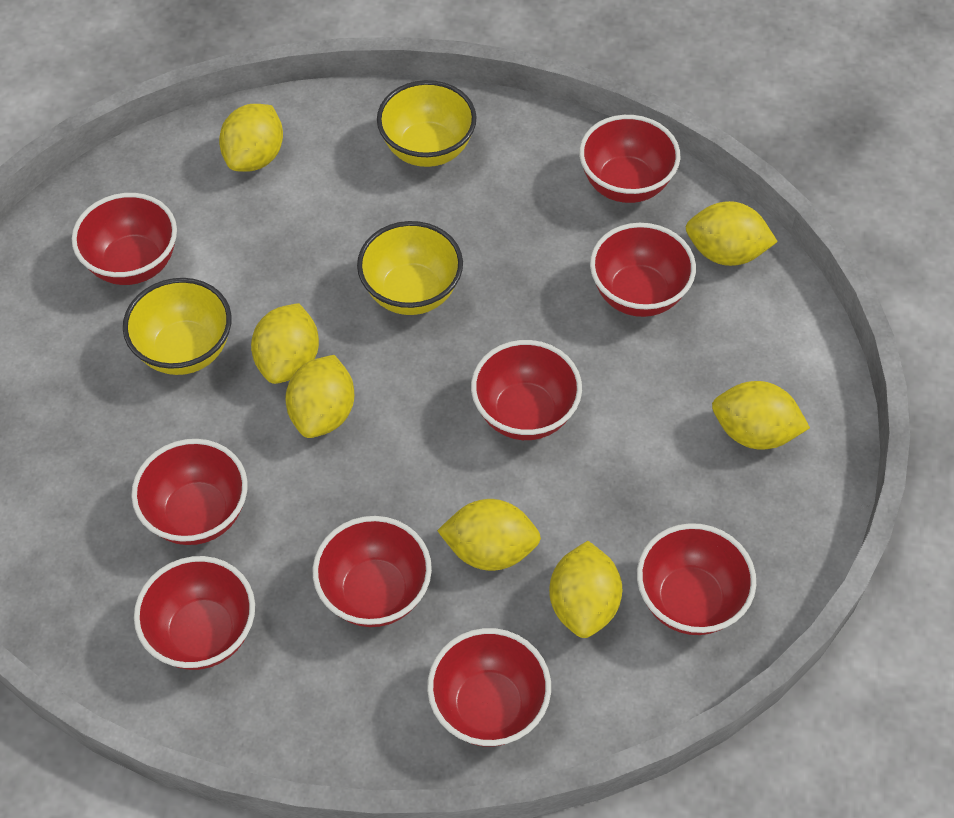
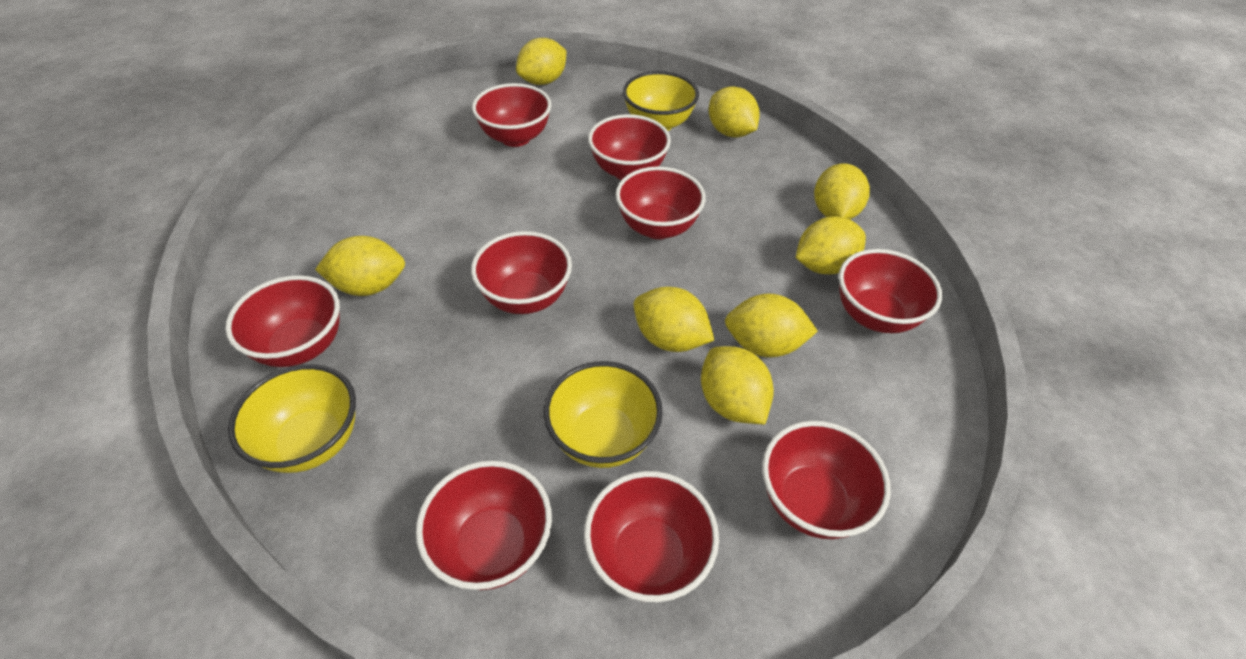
yellow lemon: [219,104,283,172] [251,303,319,384] [285,355,354,438] [437,499,541,571] [549,541,622,638] [686,201,778,266] [712,381,810,450] = 7 -> [315,236,405,296] [516,38,567,85] [634,287,714,352] [701,346,774,424] [709,86,760,138] [725,294,818,357] [796,216,866,274] [814,164,870,219] = 8

